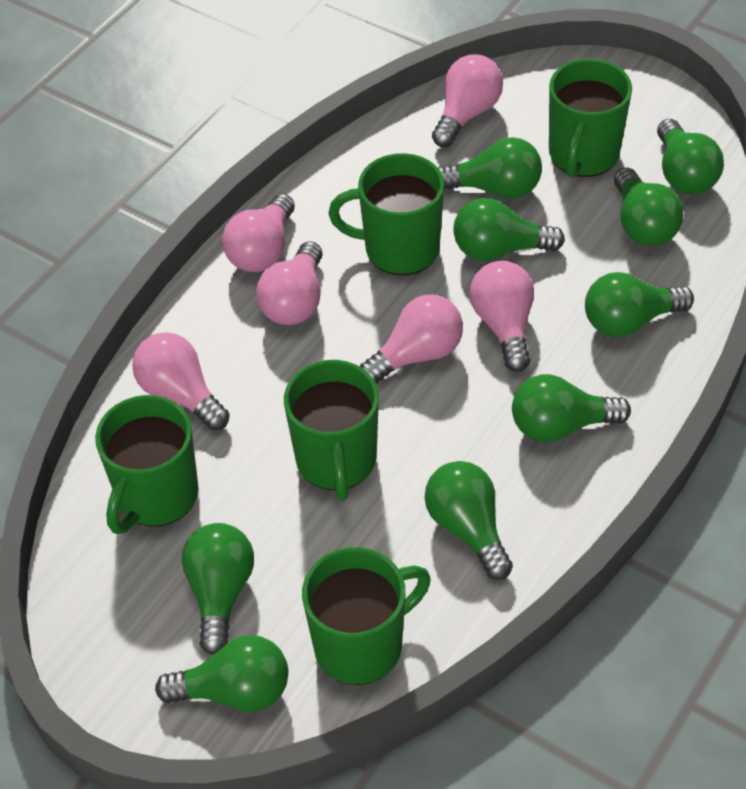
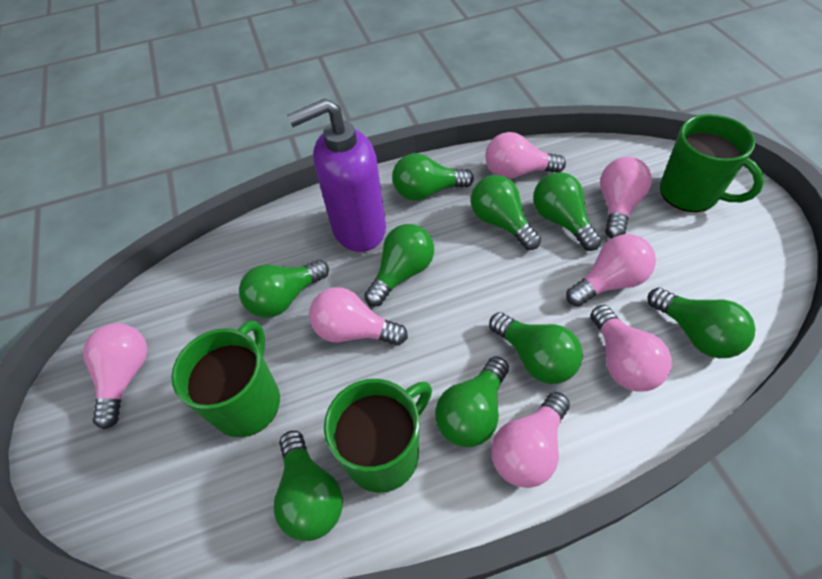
green mug: [95,395,199,534] [284,360,379,501] [302,547,431,685] [328,153,444,275] [549,59,632,178] = 5 -> [171,321,280,437] [324,379,432,493] [660,114,764,212] = 3
pink light bulb: [132,332,230,431] [222,194,295,272] [256,241,323,325] [359,294,463,384] [432,54,503,147] [469,261,534,372] = 6 -> [83,323,147,429] [309,287,408,346] [485,132,566,179] [491,392,570,488] [566,234,656,307] [591,305,672,392] [600,157,652,239] = 7
purple soap dispenser: none = 0 -> [287,98,386,252] = 1

